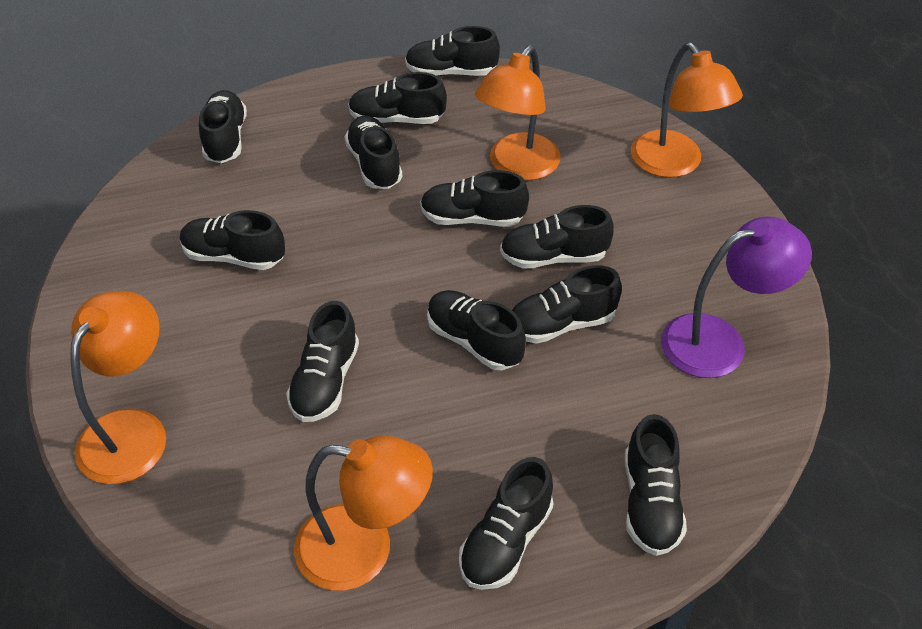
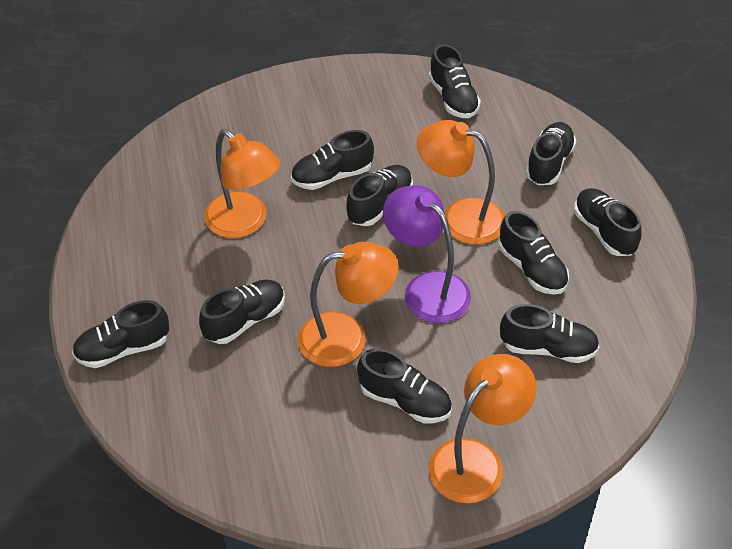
black shoe: [180,210,285,270] [199,90,247,163] [286,301,359,422] [345,116,403,189] [348,72,447,124] [405,26,500,76] [420,170,529,226] [427,290,526,370] [459,457,553,590] [500,205,614,269] [512,265,622,344] [625,414,687,556] = 12 -> [72,300,169,368] [199,280,285,344] [291,130,374,190] [346,165,413,226] [357,349,452,424] [429,44,481,118] [499,211,569,295] [500,304,600,363] [526,122,576,185] [574,188,642,256] = 10

